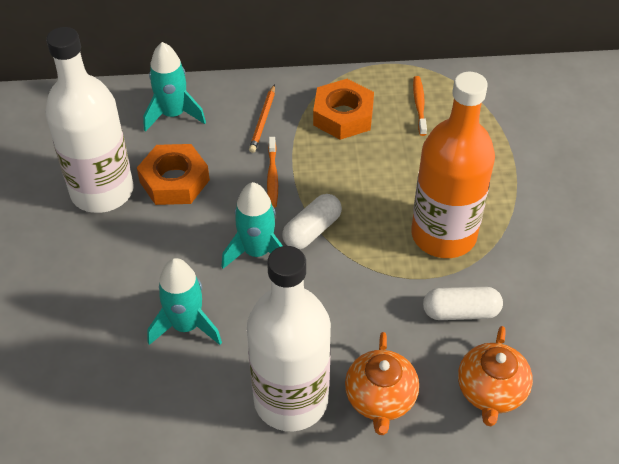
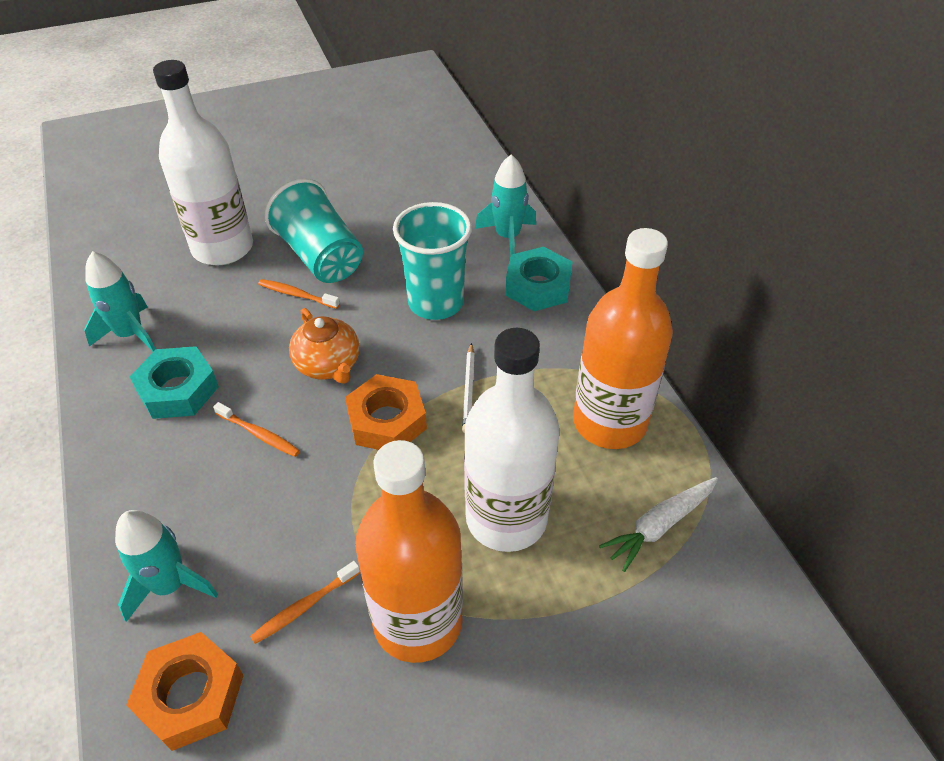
orange bottle: [411,72,495,258] = 1 -> [355,440,463,663] [573,228,673,449] = 2
orange pencil: [249,84,275,153] = 1 -> none = 0
orange teapot: [345,332,419,435] [458,326,533,426] = 2 -> [289,308,360,384] = 1
orange toothbrush: [267,137,278,208] [413,76,427,136] = 2 -> [213,402,300,457] [250,561,360,644] [258,279,340,309] = 3
turquoise cup: none = 0 -> [264,178,363,283] [393,202,472,320] = 2
turquoise nut: none = 0 -> [130,346,219,419] [505,247,573,311] = 2
white capsule: [282,194,342,250] [423,287,503,320] = 2 -> none = 0
white carrot: none = 0 -> [599,477,718,572] = 1
white pencil: none = 0 -> [462,343,475,433] = 1

